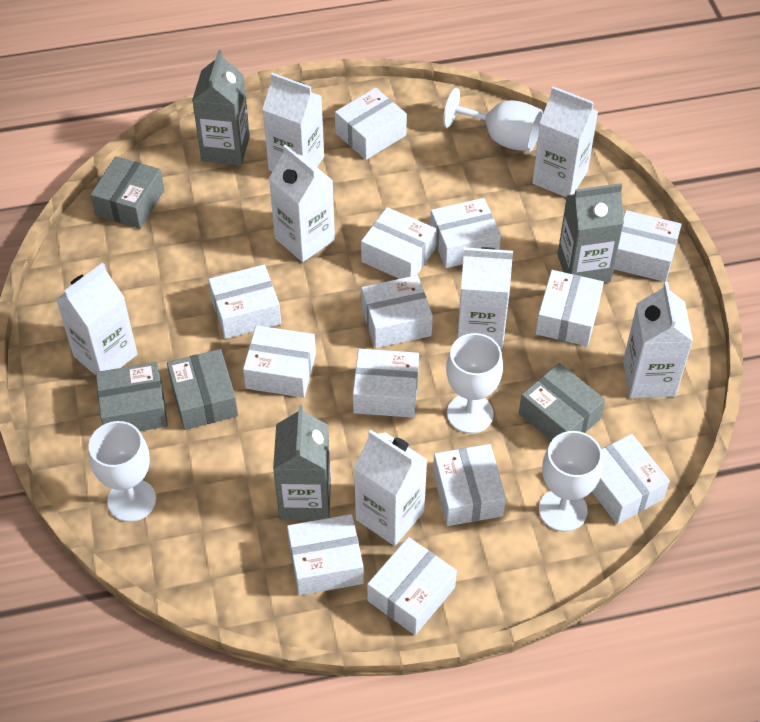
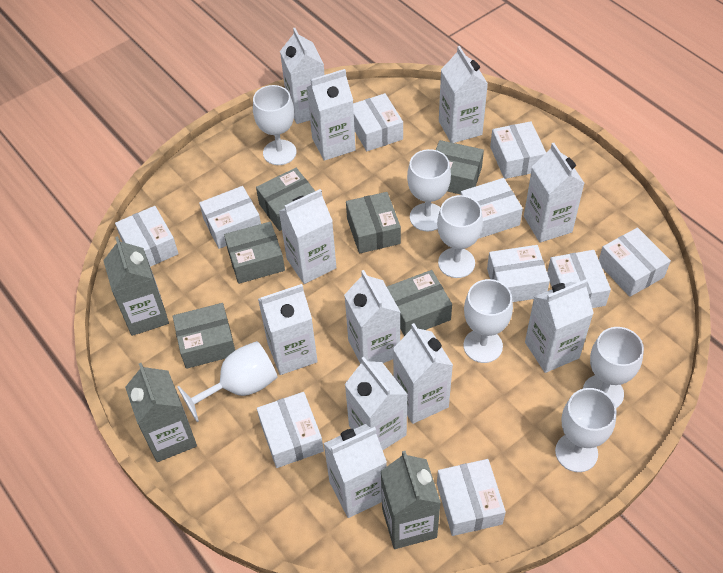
grey box: [90,156,164,229] [96,362,168,431] [167,349,238,430] [519,363,605,441] = 4 -> [172,303,235,369] [224,222,285,284] [256,168,315,231] [346,192,401,254] [387,270,452,336] [436,140,484,194] = 6
white box: [208,264,281,339] [243,325,316,398] [287,514,364,596] [335,88,407,160] [353,348,419,418] [361,207,436,279] [361,275,433,348] [367,537,457,635] [430,198,501,268] [433,444,506,526] [536,270,604,346] [592,434,670,524] [614,210,682,282] = 13 -> [115,206,179,267] [199,186,261,249] [257,392,324,468] [353,93,403,151] [437,459,506,536] [461,178,523,239] [487,245,550,302] [490,121,546,179] [547,250,611,308] [599,228,671,297] = 10
white carton: [56,263,137,375] [262,73,324,172] [269,144,335,262] [354,429,427,546] [457,247,513,349] [532,86,599,198] [623,282,693,398] = 7 -> [258,284,318,375] [279,189,336,284] [280,28,325,124] [306,69,356,161] [323,424,387,518] [344,270,400,364] [345,357,408,450] [393,323,453,424] [439,46,488,143] [524,143,585,243] [525,279,594,373] = 11
white goblet: [89,421,156,522] [443,88,543,152] [446,333,503,433] [539,431,603,532] = 4 -> [177,341,278,422] [253,85,296,165] [407,149,451,231] [437,195,483,278] [463,279,513,363] [555,388,617,472] [583,327,644,408] = 7

